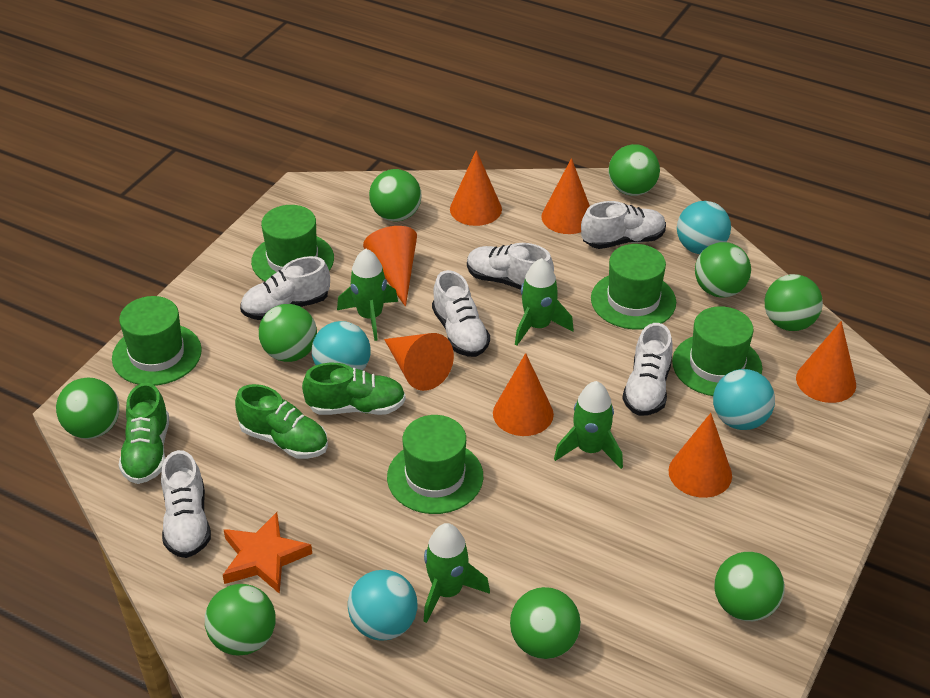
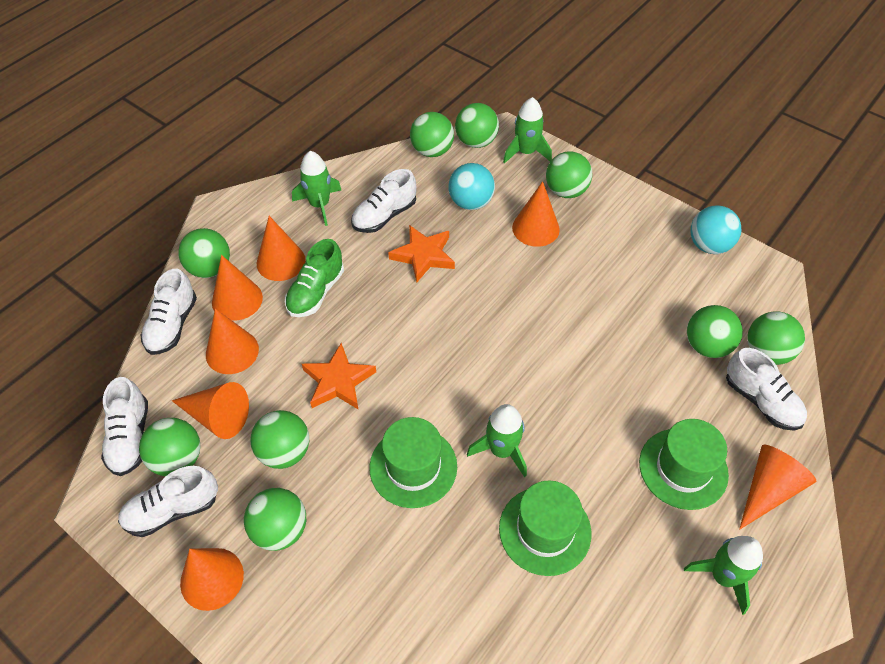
green hat: [112,296,202,386] [251,205,334,282] [387,415,483,514] [591,244,676,329] [672,306,762,396] = 5 -> [369,417,457,508] [499,480,591,576] [639,419,729,510] = 3
green shoe: [119,382,169,484] [235,384,328,459] [302,363,406,415] = 3 -> [285,239,344,317] = 1
orange star: [223,512,312,594] = 1 -> [302,343,376,410] [388,225,455,282] = 2
turquoise ball: [312,321,370,371] [348,570,417,641] [677,201,731,254] [713,369,775,430] = 4 -> [449,163,495,210] [690,205,741,254] = 2
white shoe: [161,450,211,558] [240,256,330,320] [432,270,490,357] [467,243,554,290] [581,201,666,249] [622,323,673,416] = 6 -> [101,377,148,476] [118,466,218,537] [141,269,197,355] [351,169,416,233] [726,348,807,430] = 5

